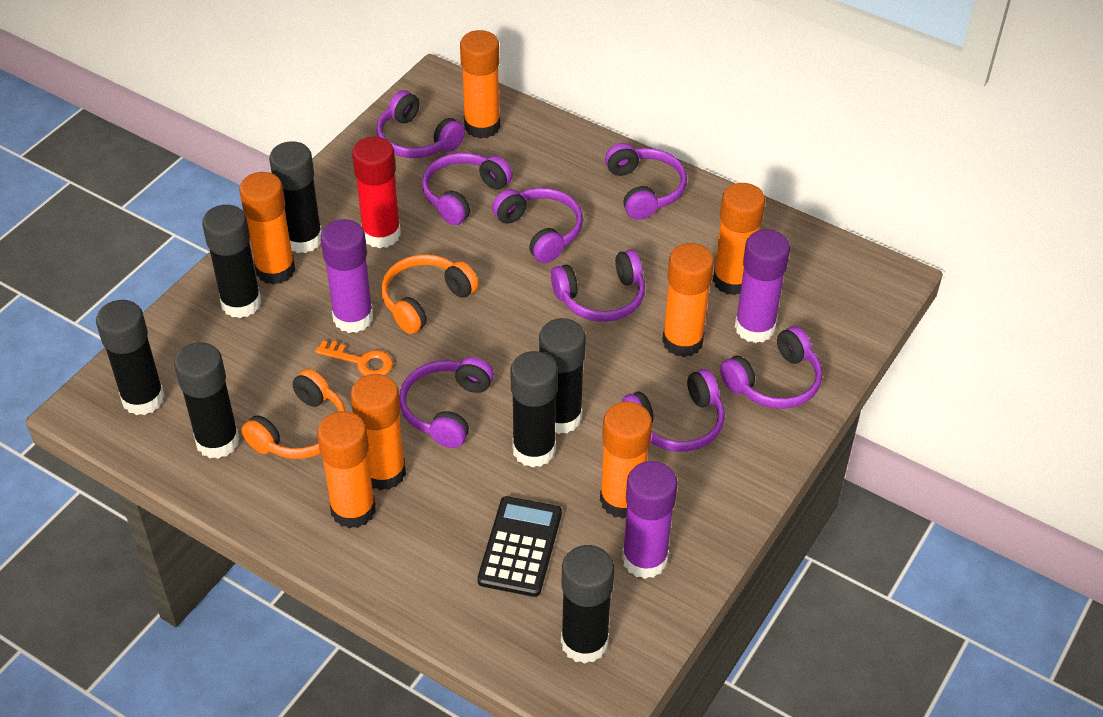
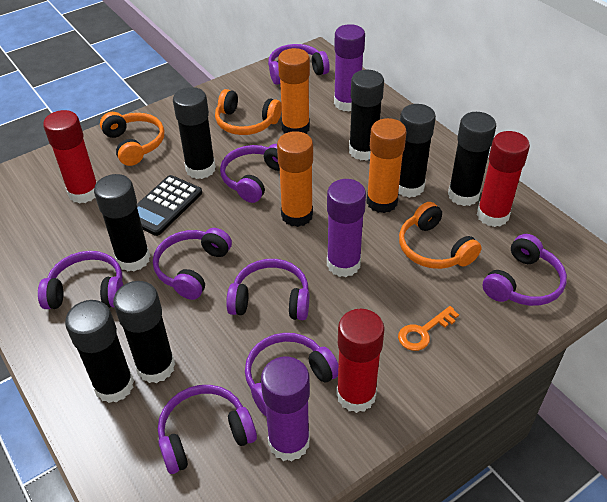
orange glue stick: [239,172,295,285] [317,411,376,529] [350,374,406,491] [460,30,500,139] [600,402,652,519] [662,243,714,357] [713,183,765,295] = 7 -> [277,131,313,227] [278,48,310,134] [366,118,407,213] = 3
orange headphones: [241,369,345,459] [381,254,479,334] = 2 -> [100,112,164,166] [215,89,282,135] [399,202,482,269] = 3
red glue stick: [352,137,401,248] = 1 -> [43,110,97,204] [336,309,385,413] [477,131,530,227] = 3

